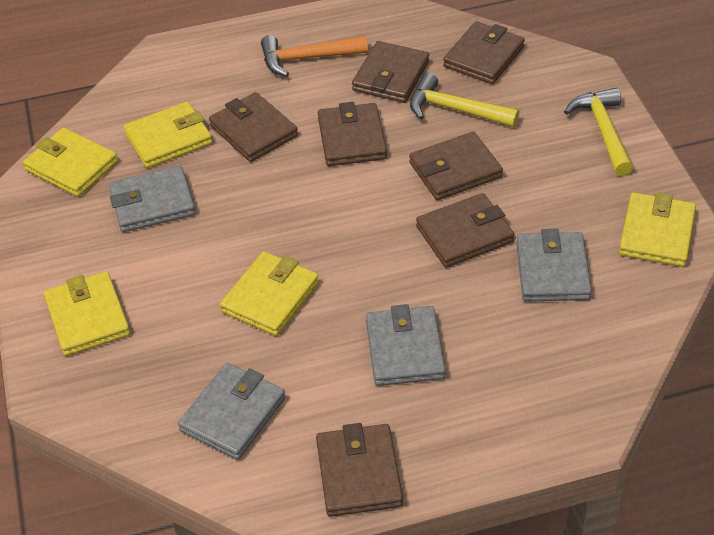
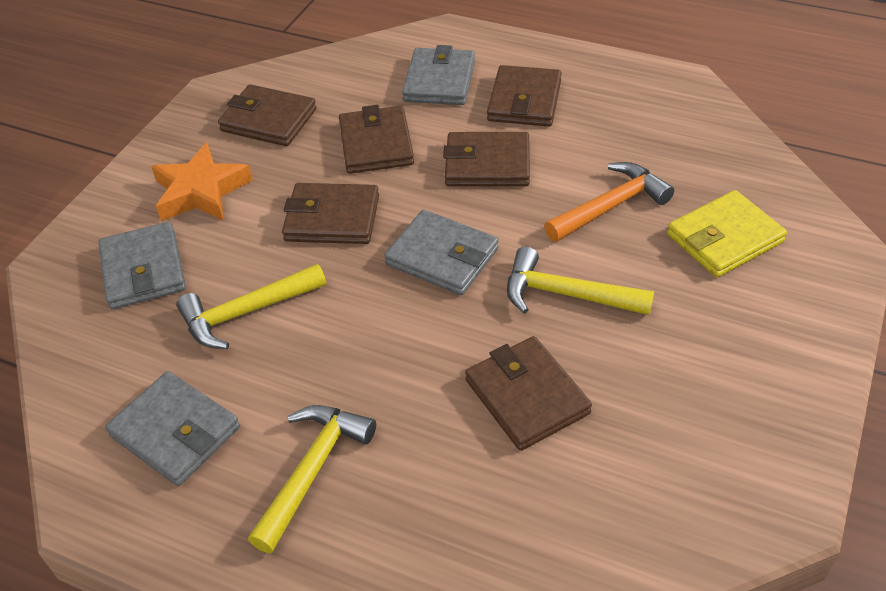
brown wallet: [209,92,298,162] [316,423,403,517] [318,102,387,166] [352,41,429,103] [409,132,503,200] [416,193,514,268] [443,21,525,84] = 7 -> [218,84,317,146] [282,183,379,244] [339,105,414,174] [443,132,530,186] [465,336,592,451] [487,65,562,127] = 6
orange star: none = 0 -> [151,143,253,221] = 1
yellow hammer: [410,73,519,127] [564,88,633,176] = 2 -> [176,264,326,349] [248,405,376,553] [507,246,654,315] = 3
yellow wallet: [23,128,118,197] [44,271,130,356] [124,102,212,168] [220,252,319,336] [619,192,696,267] = 5 -> [667,190,787,278] = 1

